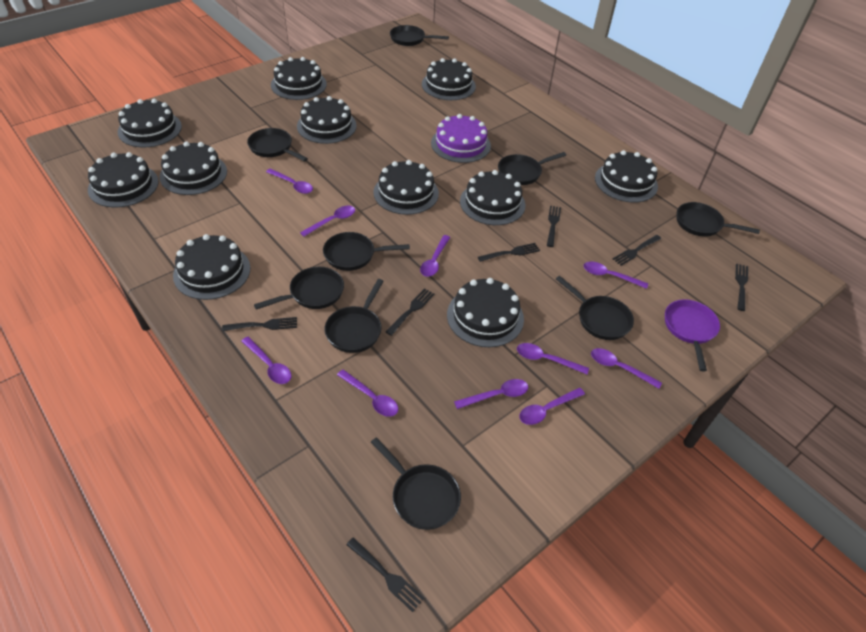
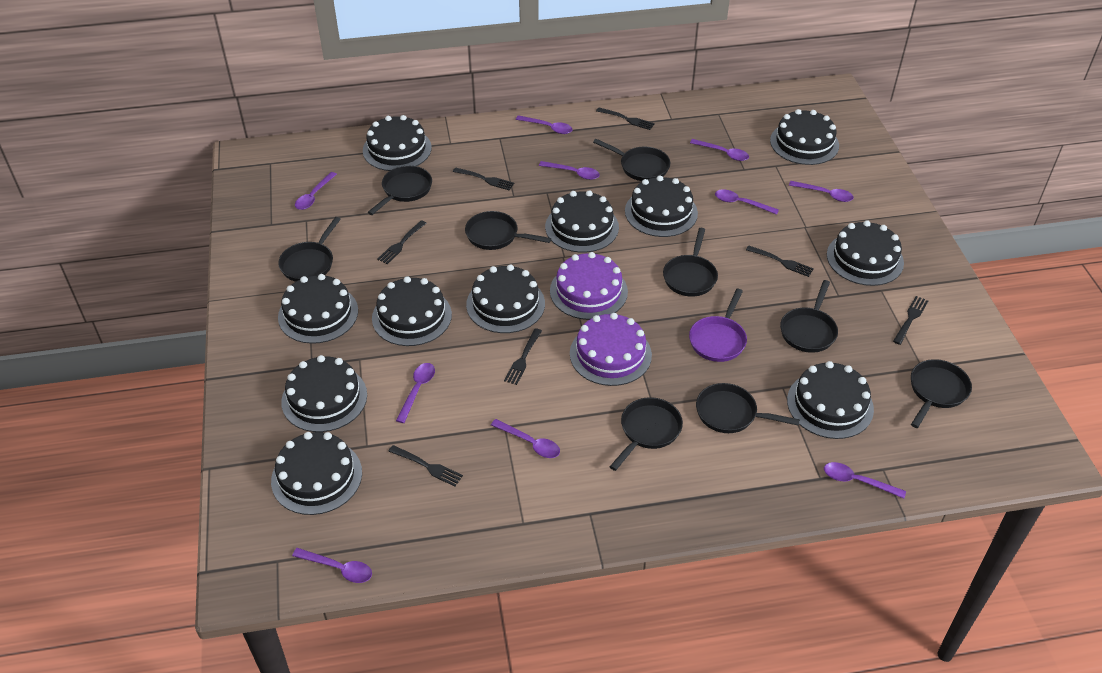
purple cake: [431,114,491,163] = 1 -> [550,252,628,320] [570,313,652,386] = 2

